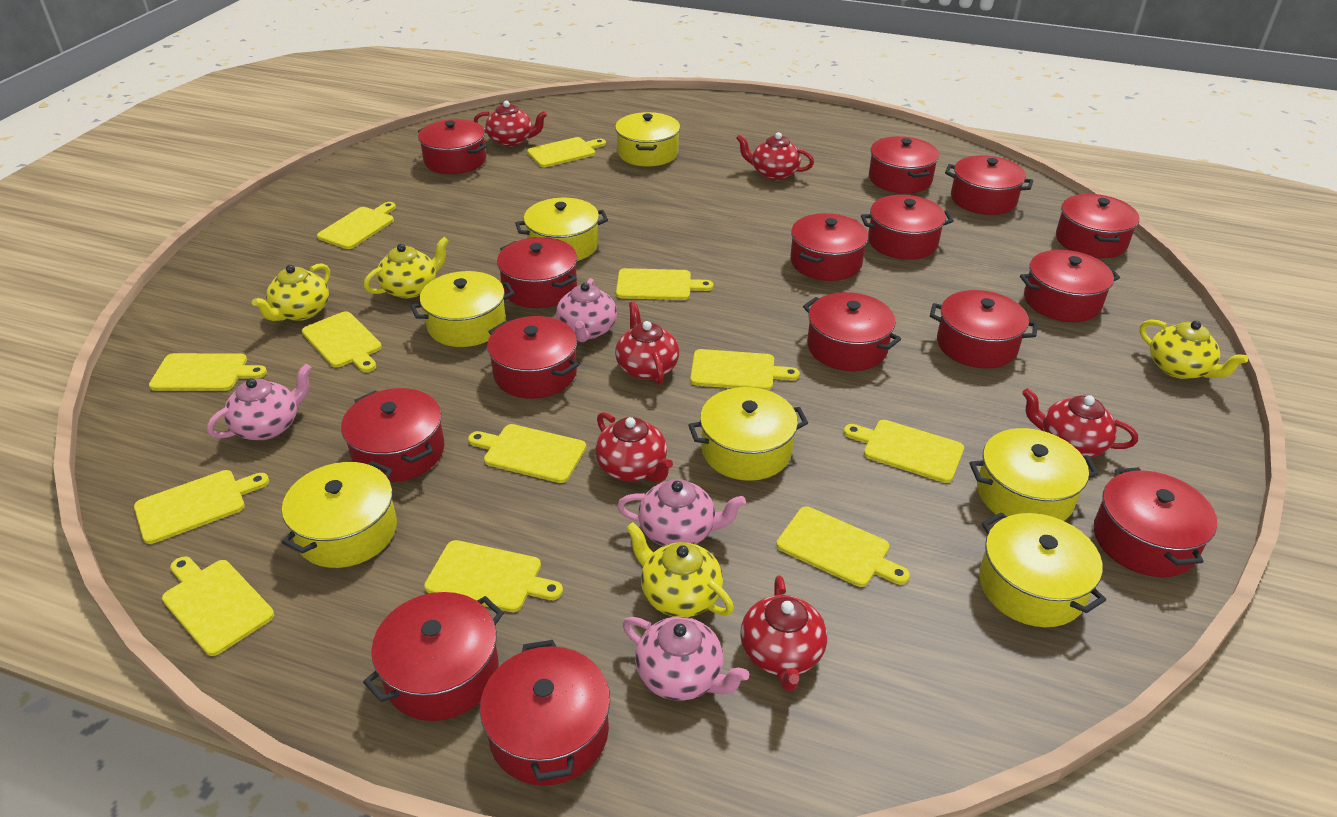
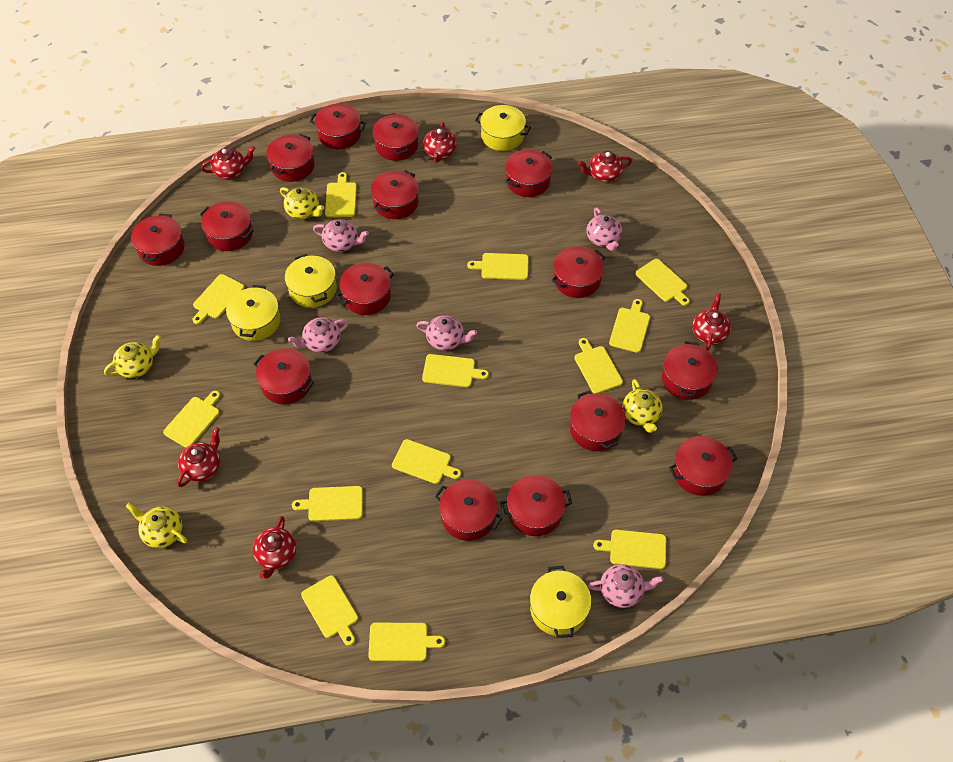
pink teapot: [207,364,312,440] [556,278,617,342] [617,479,746,546] [623,617,749,701] = 4 -> [288,317,349,353] [313,219,369,252] [416,315,477,351] [587,208,622,251] [588,564,663,608] = 5
yellow cutting board: [134,470,269,544] [149,353,267,391] [162,556,274,656] [302,311,382,372] [317,202,396,249] [424,540,563,612] [468,424,586,483] [527,137,606,167] [616,268,714,300] [690,349,800,390] [776,507,910,587] [844,420,964,483] = 12 -> [163,391,220,448] [193,274,245,324] [292,486,363,521] [301,576,358,646] [325,172,357,217] [368,623,445,661] [392,439,461,484] [422,354,489,387] [467,253,529,280] [574,338,623,393] [593,530,666,569] [609,299,650,353] [636,259,690,306] = 13
yellow pot: [282,461,397,568] [410,271,515,347] [515,198,608,261] [615,112,680,166] [688,387,808,481] [969,428,1099,521] [979,512,1106,627] = 7 -> [226,285,280,341] [285,254,337,308] [475,105,531,151] [530,566,592,638] = 4

